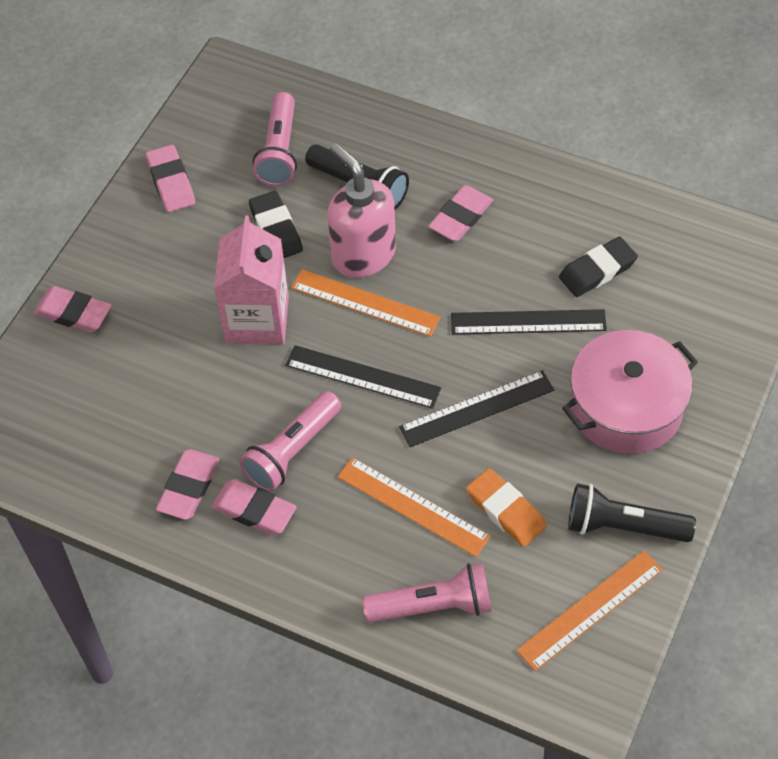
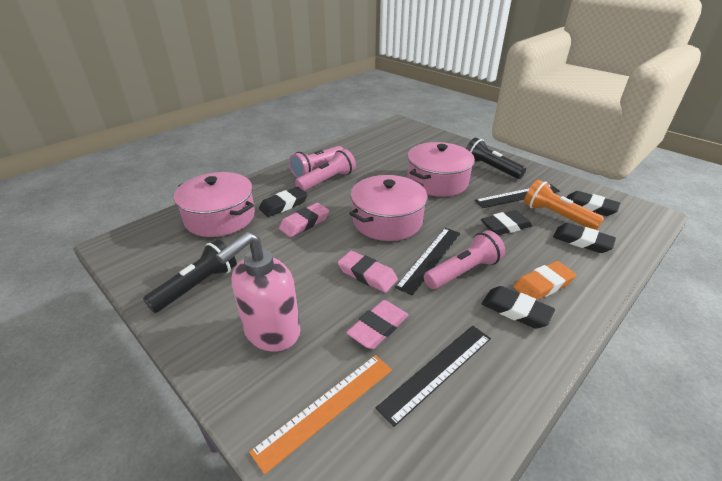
black eraser: [249,191,303,258] [559,237,638,297] = 2 -> [259,187,308,217] [481,210,533,235] [481,286,555,329] [553,223,616,253] [567,191,620,216] = 5
orange flashlight: none = 0 -> [524,179,604,230] = 1
orange ruler: [291,269,440,337] [338,457,491,557] [516,550,663,671] = 3 -> [249,355,392,475] = 1
pink carton: [214,216,289,345] = 1 -> none = 0
pink eraser: [34,286,112,332] [146,145,195,212] [156,449,219,520] [211,479,297,535] [428,185,493,241] = 5 -> [279,203,329,237] [338,251,398,293] [346,300,408,349] = 3
pink pot: [562,330,698,454] = 1 -> [174,172,255,237] [349,175,427,241] [407,142,475,197] = 3

